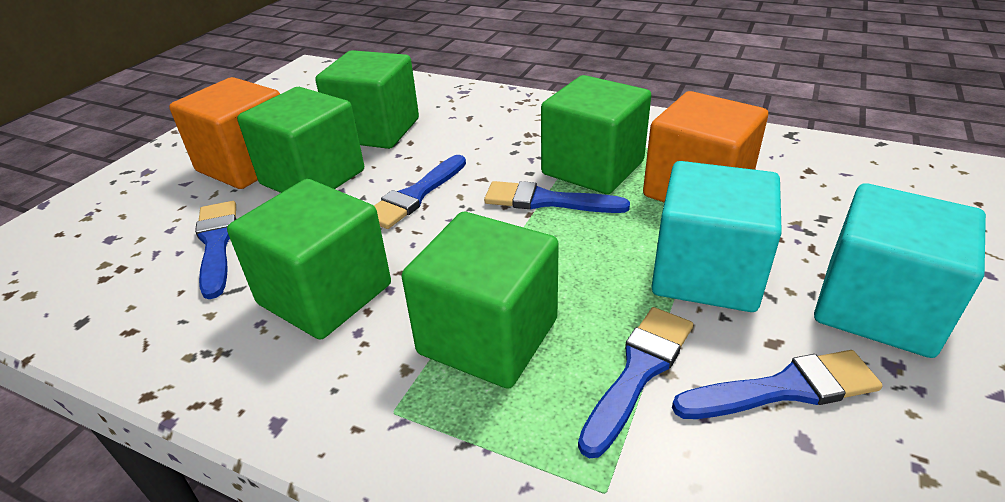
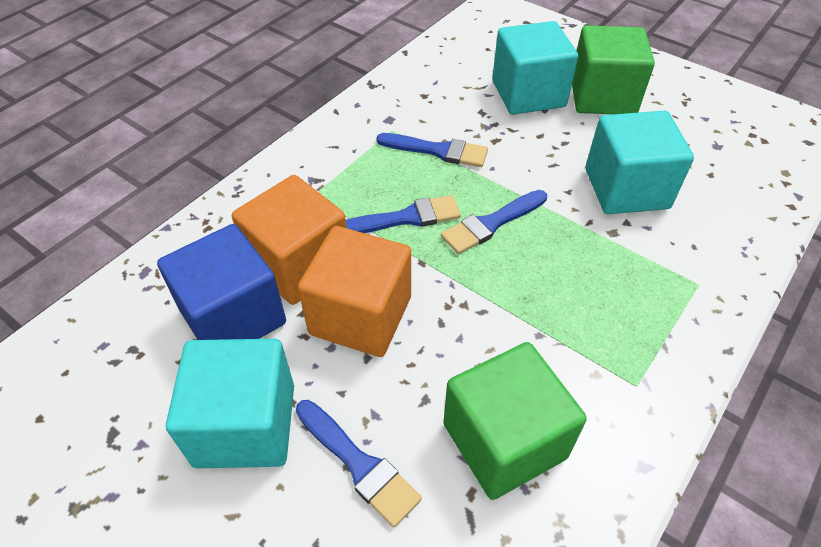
blue brush: [195,201,236,299] [374,155,466,229] [484,181,630,213] [578,307,693,458] [672,350,883,419] = 5 -> [296,400,422,527] [346,195,461,233] [377,133,488,167] [441,190,547,254] = 4
blue cube: none = 0 -> [157,224,286,340] = 1
green cube: [227,179,391,340] [237,87,364,193] [315,50,419,149] [402,212,559,389] [541,75,651,194] = 5 -> [443,342,587,500] [572,25,655,114] = 2
turquoise cube: [652,161,782,312] [814,183,986,358] = 2 -> [166,339,294,468] [492,21,578,115] [586,111,694,214] = 3

